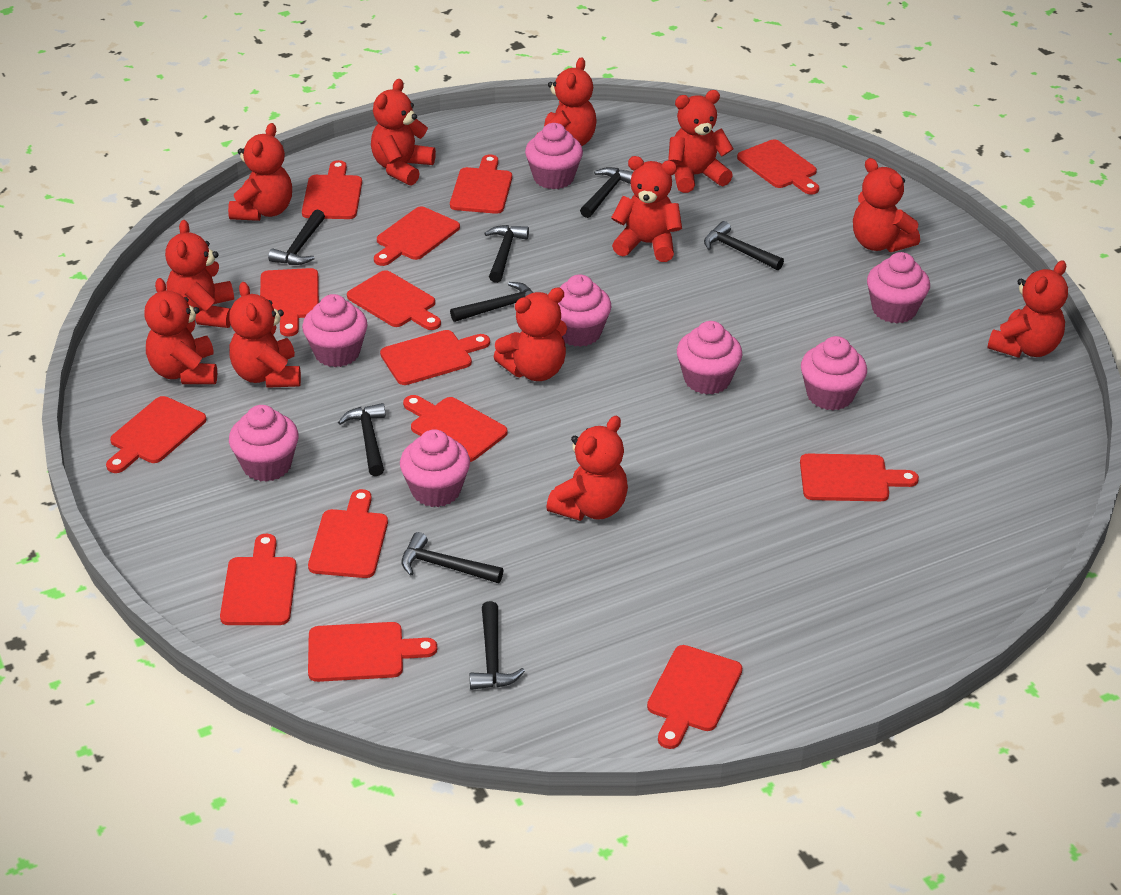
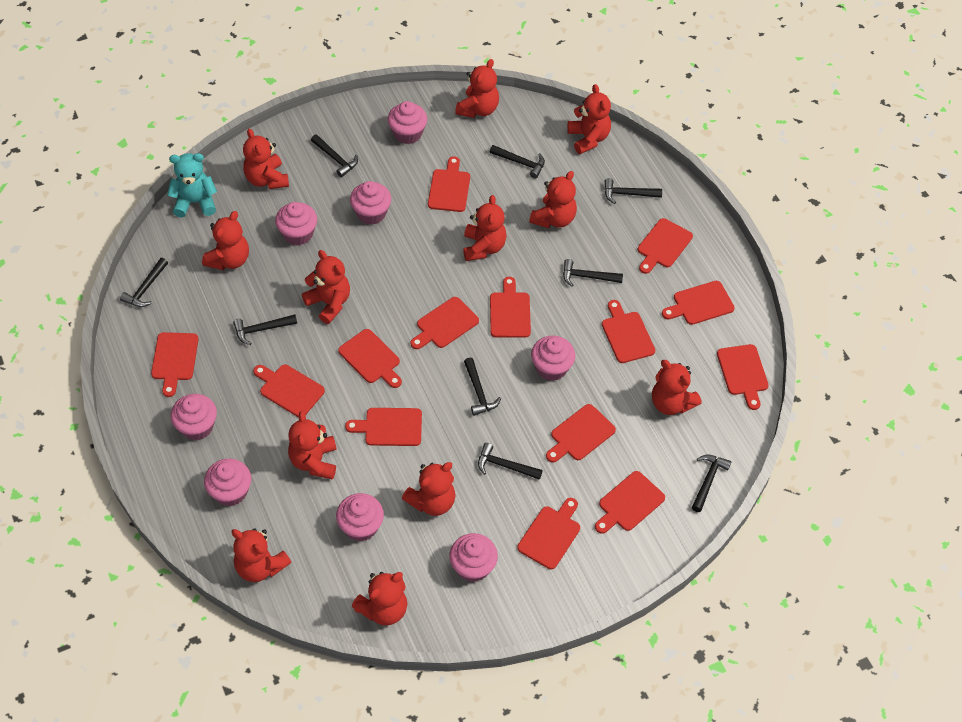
black hammer: [268,209,325,265] [338,403,386,476] [401,532,503,583] [450,282,533,322] [470,601,525,690] [484,225,529,283] [580,167,633,218] [704,221,784,270] = 8 -> [120,258,168,307] [233,314,297,345] [311,135,358,177] [464,358,501,416] [478,443,543,480] [490,145,545,178] [563,259,623,287] [605,178,662,204] [692,455,732,512] = 9
turquoise teddy bear: none = 0 -> [167,153,217,217] = 1

